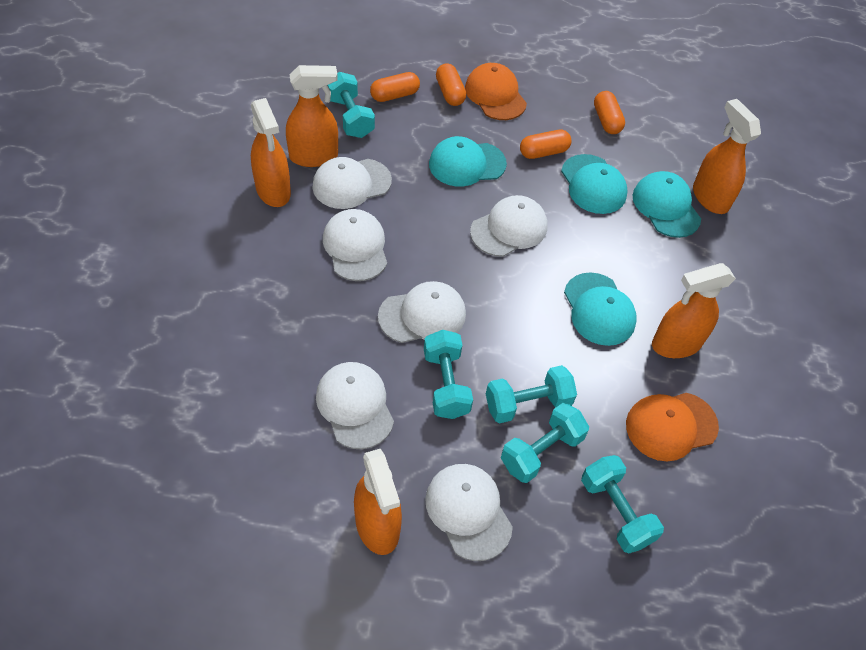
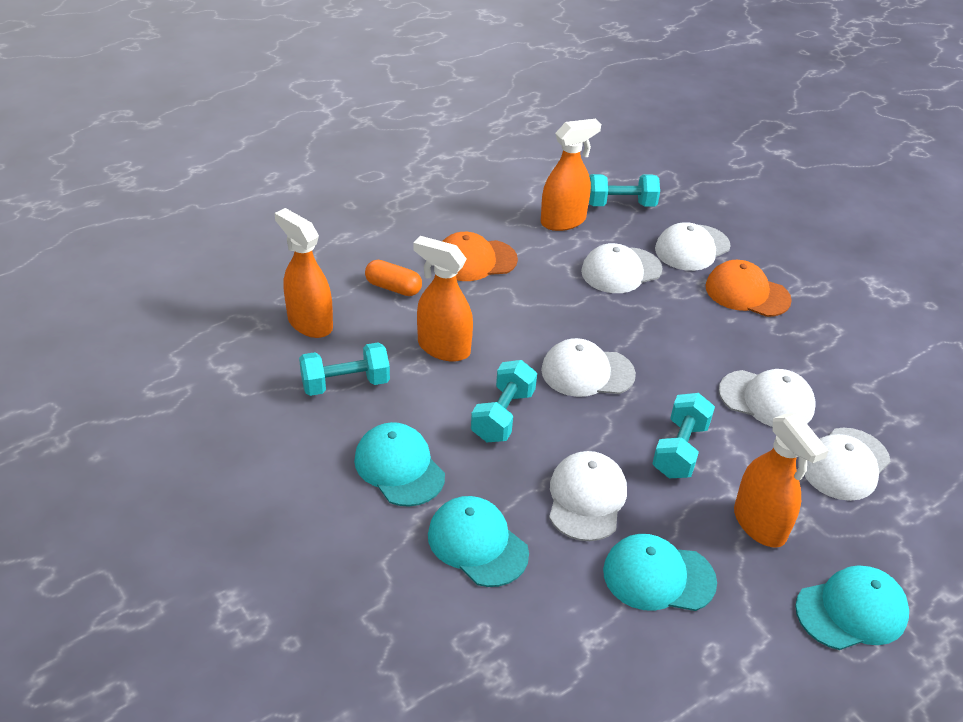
orange capsule: [370,72,420,102] [436,63,466,106] [520,130,571,159] [594,91,625,134] = 4 -> [365,260,422,296] = 1
orange spray bottle: [251,98,291,207] [286,65,338,167] [354,449,402,555] [652,263,736,358] [693,99,761,214] = 5 -> [274,208,333,338] [413,236,473,362] [541,119,601,231] [734,413,829,548] = 4
turquoise dumbbell: [327,72,375,138] [424,330,473,419] [486,365,577,423] [501,403,589,483] [581,455,664,553] = 5 -> [299,342,390,396] [471,360,537,442] [589,174,660,207] [652,393,715,478] = 4

